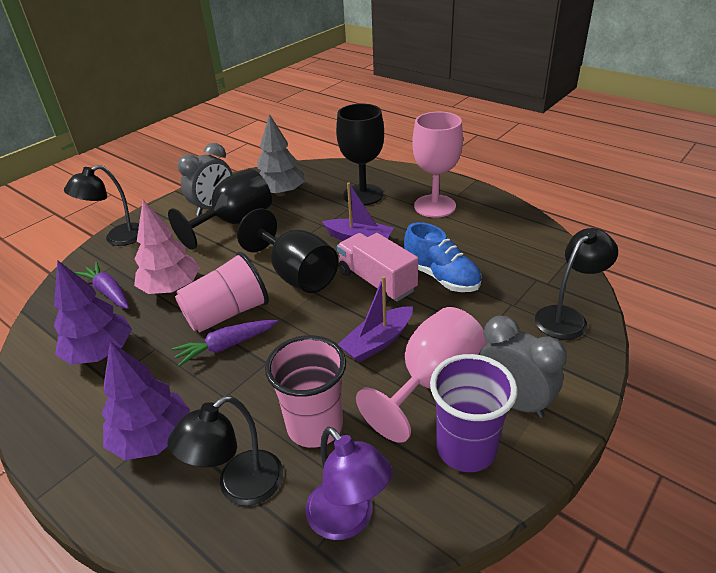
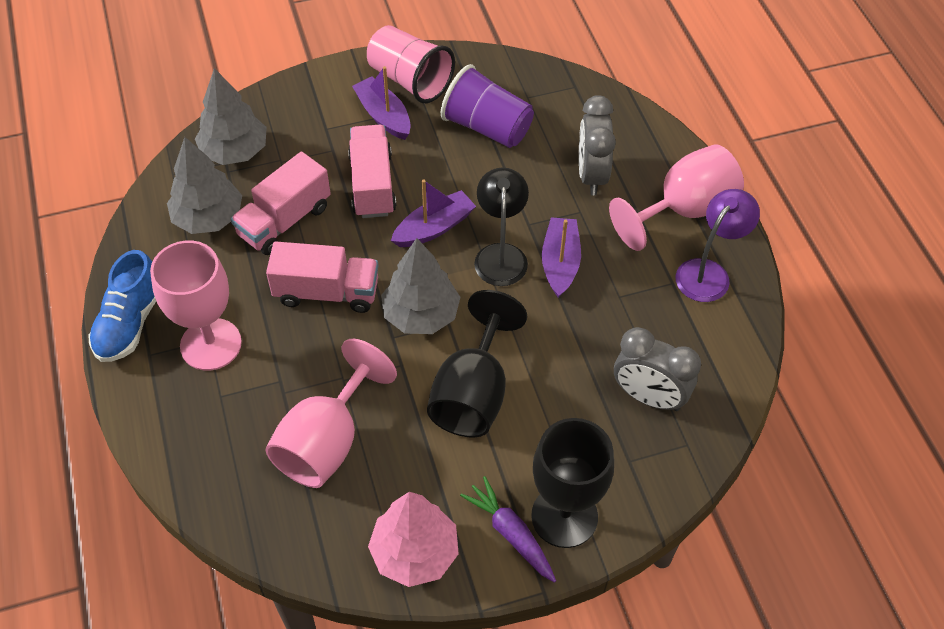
black goblet: [168,169,272,250] [237,208,338,293] [336,104,384,206] = 3 -> [427,290,527,437] [531,418,614,548] = 2
black lamp: [64,165,139,246] [168,395,283,506] [535,228,618,340] = 3 -> [474,167,529,286] = 1
grey tree: [257,114,305,196] = 1 -> [167,137,242,234] [195,68,267,165] [381,238,460,334] = 3
pink cup: [175,252,269,332] [265,335,346,448] = 2 -> [367,25,455,103] = 1
pink goblet: [356,307,487,443] [412,112,463,218] = 2 -> [150,241,242,371] [265,339,397,488] [609,144,744,251] = 3
pink truck: [337,233,418,303] = 1 -> [231,152,331,255] [266,241,378,313] [348,125,396,218] = 3
purple boat: [322,182,394,241] [337,276,413,362] = 2 -> [352,66,411,140] [391,180,476,247] [542,217,581,298] = 3
purple carrot: [75,262,129,309] [172,320,278,367] = 2 -> [460,476,556,583] = 1
purple tree: [54,260,132,365] [102,342,190,460] = 2 -> none = 0

